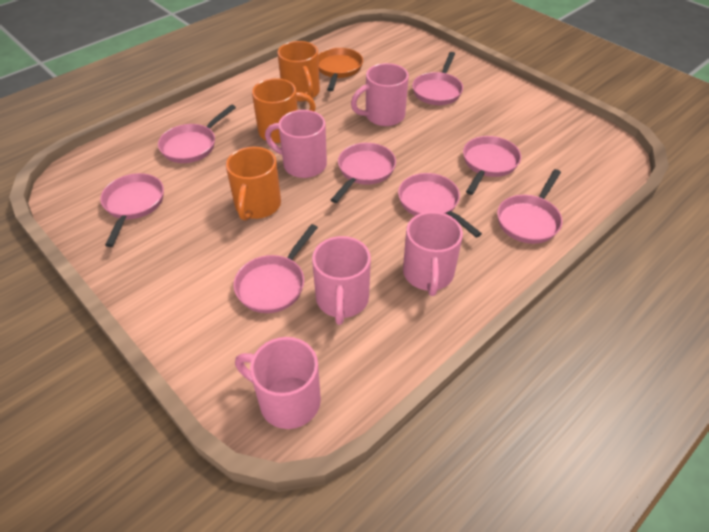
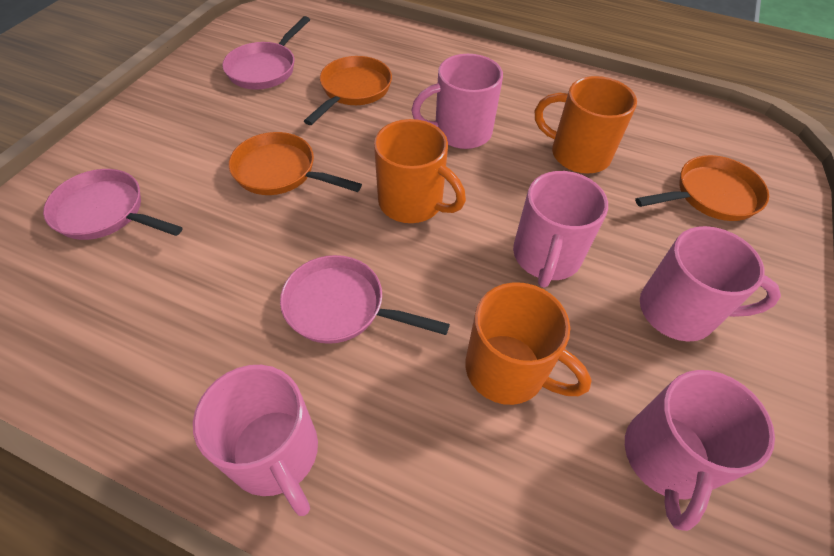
orange pan: [318,48,363,91] = 1 -> [229,132,362,195] [304,56,392,125] [635,155,769,221] = 3
pink pan: [100,173,164,247] [158,105,236,163] [233,224,318,313] [331,143,396,203] [398,173,482,238] [412,52,463,105] [463,136,521,195] [497,169,563,244] = 8 -> [43,169,182,240] [222,16,310,90] [280,255,450,344] = 3

